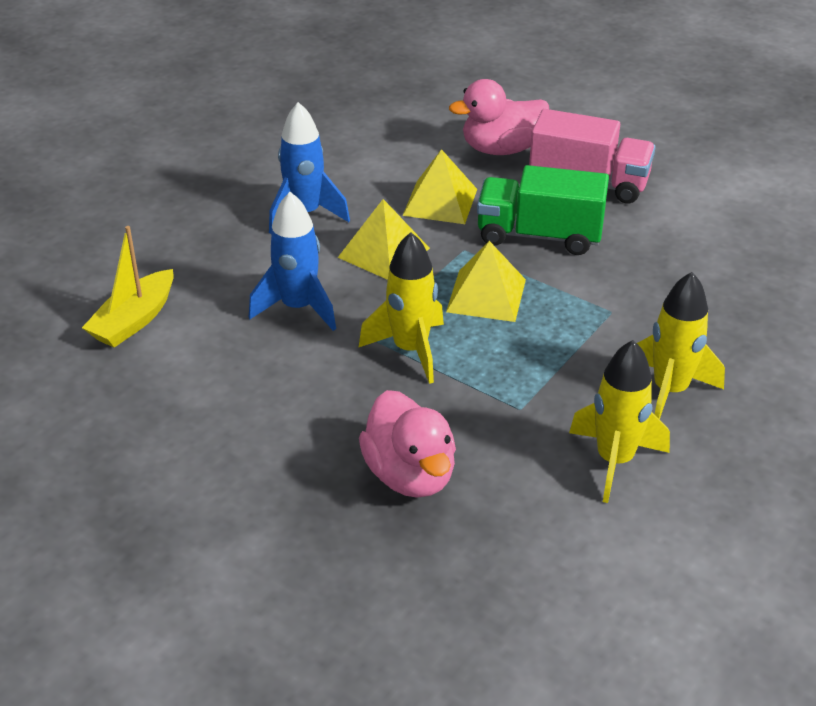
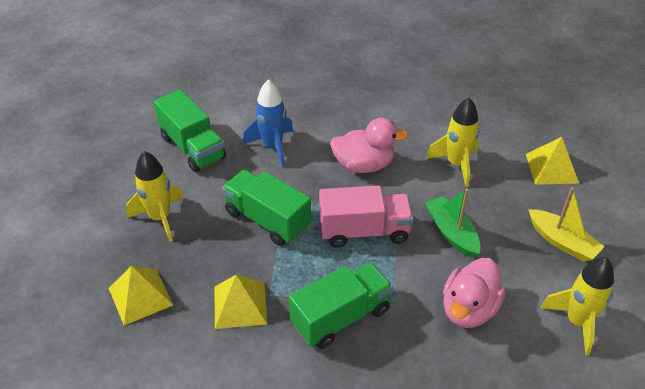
blue rocket: [249,192,336,331] [269,102,350,234] = 2 -> [243,79,293,167] = 1
green boat: none = 0 -> [425,189,481,258] = 1
green truck: [477,165,609,255] = 1 -> [154,89,226,172] [222,170,311,246] [289,262,393,349] = 3

